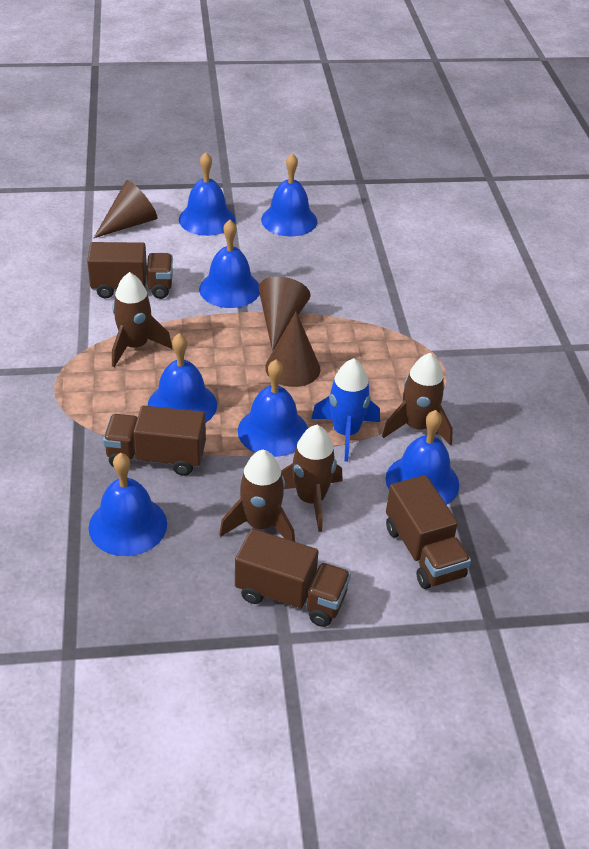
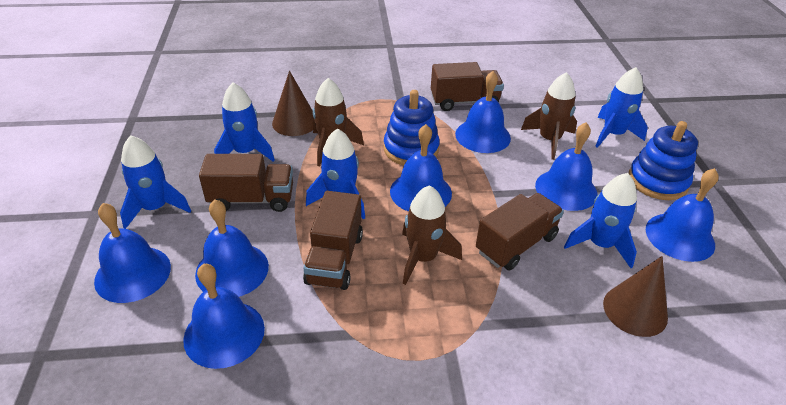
blue rocket: [311,358,380,462] = 1 -> [120,135,191,229] [214,83,275,162] [306,128,365,219] [564,173,637,268] [595,67,648,148] = 5
blue stacking toy: none = 0 -> [384,90,440,165] [629,121,698,200] = 2
brown cone: [94,180,157,238] [258,277,310,351] [265,312,321,387] = 3 -> [272,71,314,136] [603,256,668,337] = 2
brown rocket: [112,272,172,367] [219,450,295,542] [281,425,343,532] [382,353,453,446] = 4 -> [313,78,364,166] [402,185,462,285] [521,72,577,160] = 3

